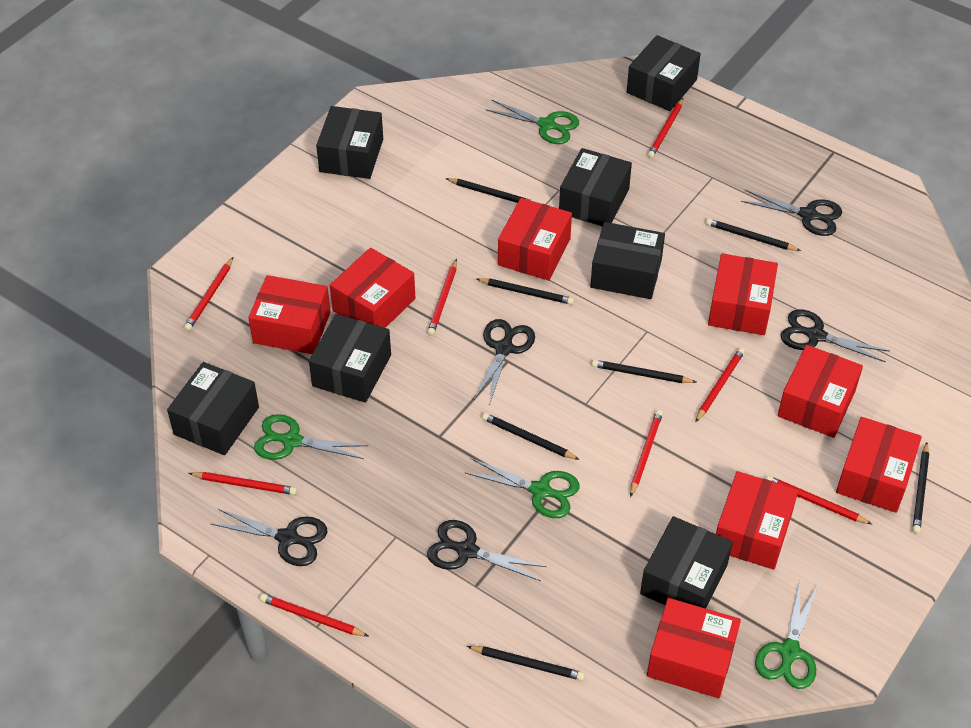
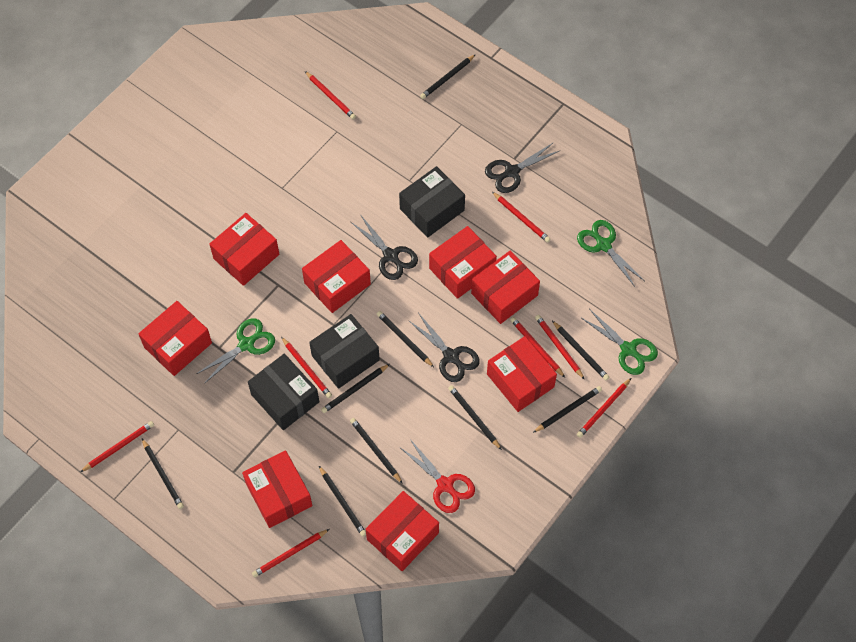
black box: [167,362,259,455] [309,314,391,403] [316,106,383,179] [559,148,632,226] [590,222,665,299] [627,35,701,111] [640,516,733,608] = 7 -> [248,354,319,430] [309,314,380,389] [399,166,465,237] = 3
black pencil: [446,178,536,203] [467,646,585,681] [477,278,574,305] [482,413,580,460] [592,360,696,383] [706,218,801,251] [912,442,929,534] = 7 -> [142,439,184,509] [319,466,366,537] [321,364,390,413] [350,418,403,484] [376,311,434,367] [420,54,476,99] [448,385,502,450] [533,386,602,433] [552,321,609,380] = 9
black scissors: [211,508,327,566] [427,520,547,581] [474,319,535,406] [741,190,842,236] [781,309,890,362] = 5 -> [351,214,418,280] [408,314,479,382] [485,142,561,193] = 3
green scissors: [254,414,368,460] [466,458,580,518] [485,100,579,144] [755,582,818,689] = 4 -> [196,318,275,384] [577,220,645,287] [581,310,658,375] = 3
red scissors: none = 0 -> [401,438,475,513] = 1

